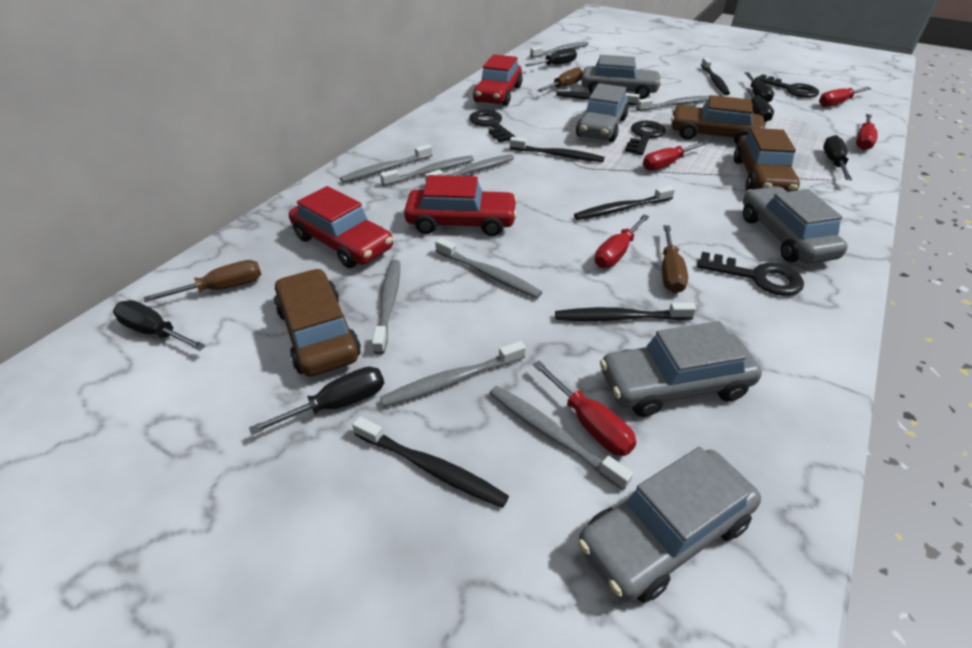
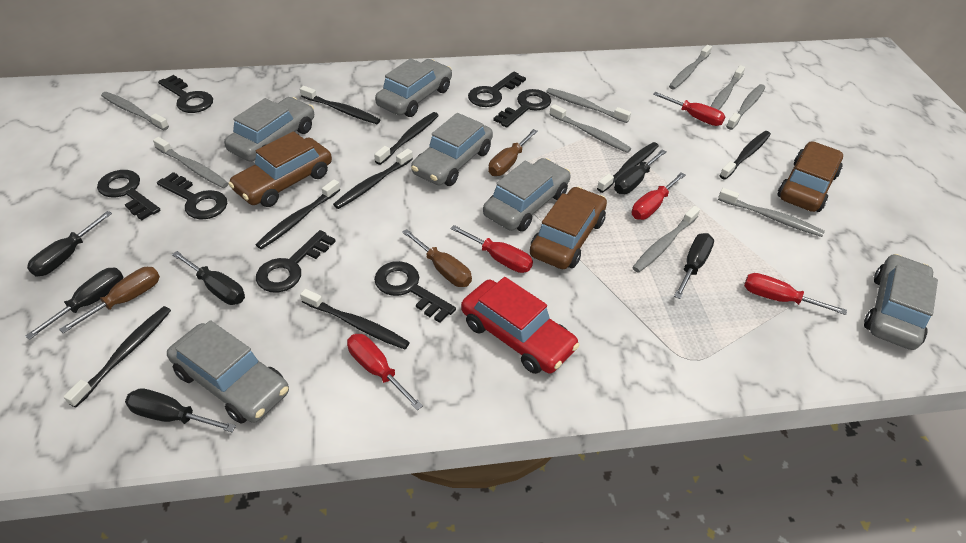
black key: [469,110,516,142] [625,121,666,155] [697,252,804,296] [755,74,819,98] = 4 -> [97,170,161,221] [157,172,227,220] [158,75,213,113] [256,230,336,292] [374,261,456,323] [468,72,526,107] [493,89,551,128] = 7
black toothbrush: [352,416,509,508] [510,137,605,162] [555,302,696,321] [556,91,640,105] [574,186,675,220] [701,58,730,95] = 6 -> [63,306,171,407] [256,179,340,249] [300,86,380,124] [300,289,410,349] [333,149,413,209] [374,112,439,165] [597,142,659,193] [719,131,771,180] = 8
grey car: [576,83,629,142] [578,447,761,603] [581,55,662,99] [600,321,762,417] [743,186,848,264] = 5 -> [167,320,289,424] [224,97,314,162] [375,58,452,117] [411,113,493,186] [483,158,571,231] [864,254,938,350] = 6
red car: [289,186,393,268] [404,175,517,236] [473,54,523,106] = 3 -> [461,277,580,374] = 1

